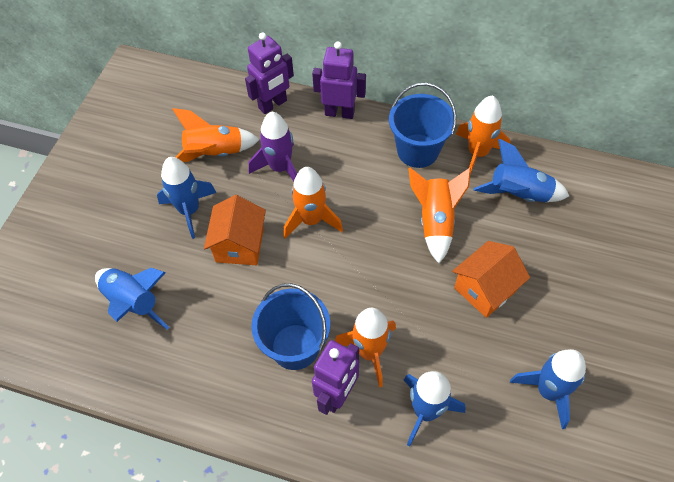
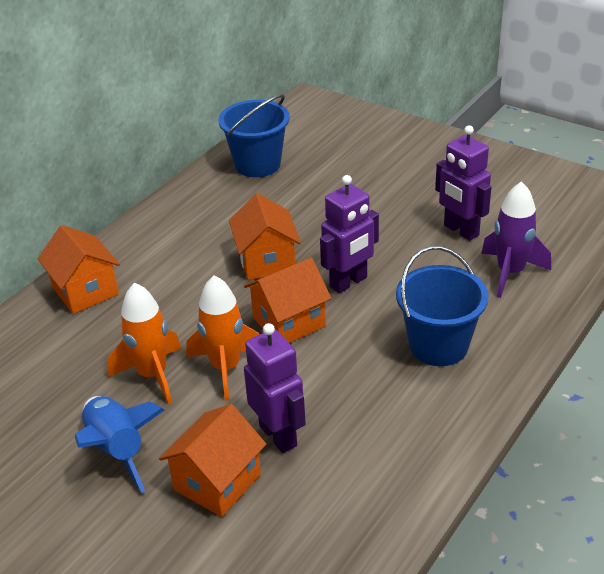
blue rocket: [95,268,169,330] [157,157,217,239] [404,371,465,447] [473,139,569,202] [510,349,586,429] = 5 -> [75,396,164,493] = 1
orange house: [204,195,266,265] [452,241,530,318] = 2 -> [38,225,120,314] [159,404,266,517] [229,193,301,280] [244,258,331,343] = 4
orange rocket: [172,108,260,162] [283,167,343,239] [335,308,396,388] [408,168,471,263] [456,96,510,175] = 5 -> [107,283,181,404] [187,275,260,401] = 2

